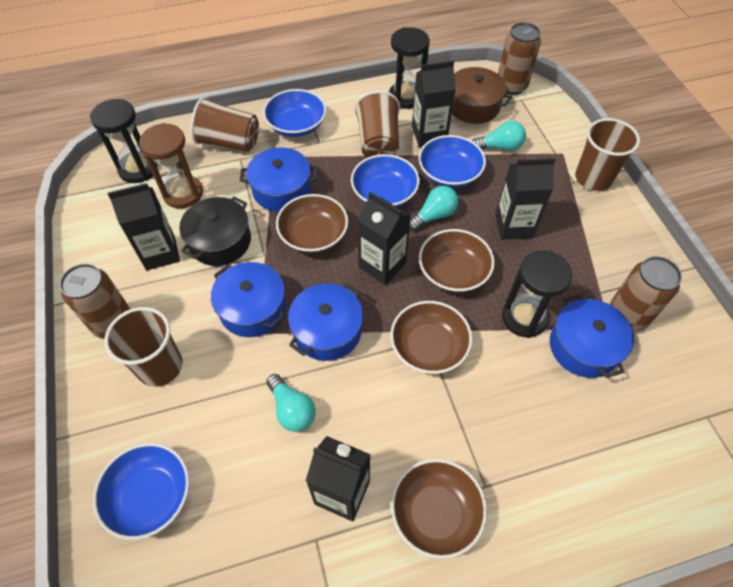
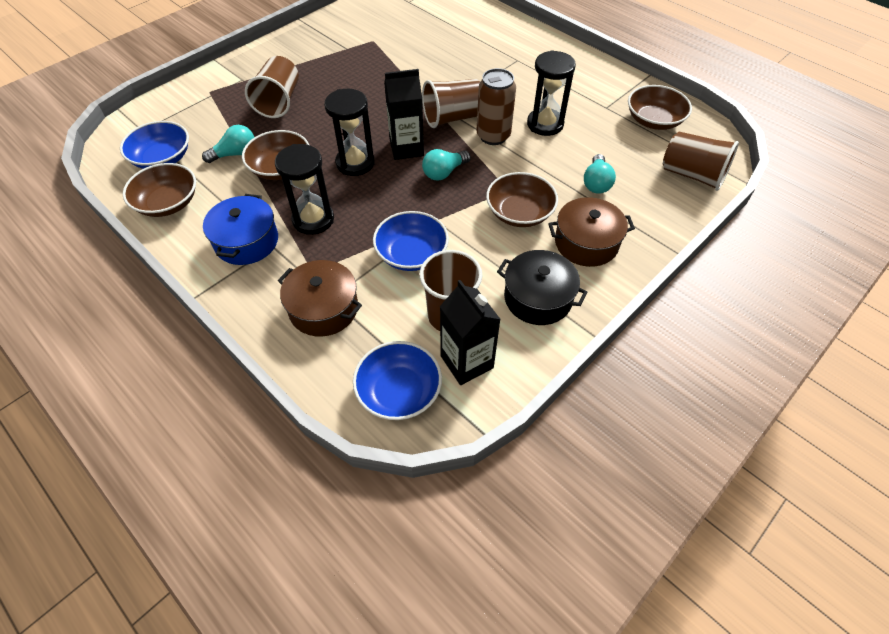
black carton: [108,183,180,271] [306,436,371,521] [358,192,411,285] [412,61,456,147] [495,158,556,240] = 5 -> [384,69,424,160] [440,280,501,385] = 2
blue bowl: [93,443,189,540] [263,89,326,137] [351,154,420,207] [419,135,486,188] = 4 -> [120,121,189,169] [353,341,442,420] [373,211,449,271] = 3
blue pot: [211,262,286,337] [240,147,318,212] [288,283,363,361] [550,295,634,378] = 4 -> [203,194,278,265] = 1
brown can: [59,263,131,339] [498,22,541,95] [609,256,682,332] = 3 -> [477,68,516,145] = 1
brown hourglass: [139,123,203,209] = 1 -> none = 0
brown pot: [452,67,512,124] = 1 -> [278,260,362,337] [548,197,635,267] = 2

